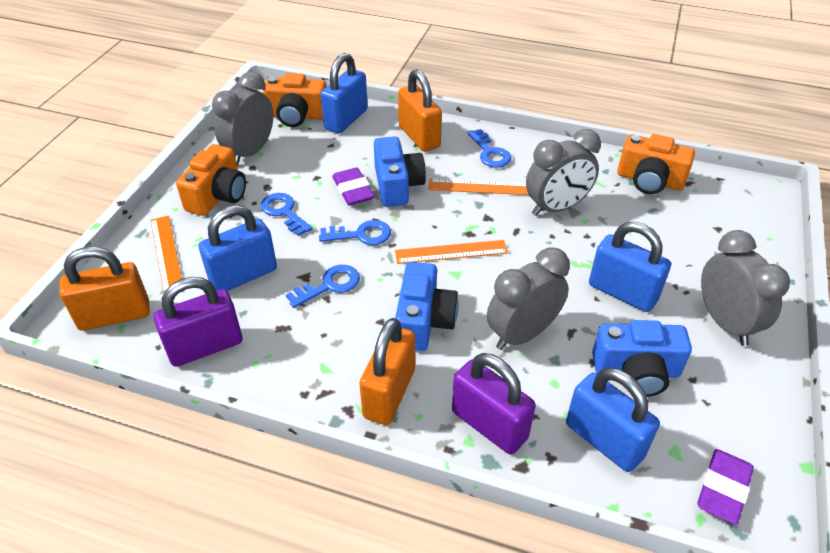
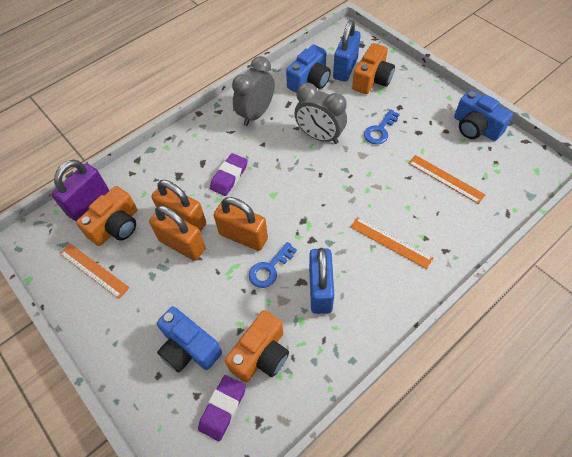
blue key: [261,193,313,236] [286,265,360,308] [319,220,391,245] [468,129,512,168] = 4 -> [249,242,297,288] [364,109,400,144] = 2
blue padlock: [199,205,277,291] [321,53,368,134] [566,368,660,472] [589,222,671,312] = 4 -> [309,248,334,314] [333,20,361,82] = 2
grey clock: [212,72,273,165] [487,248,570,350] [526,129,601,216] [701,230,790,346] = 4 -> [232,56,275,126] [294,83,347,144] = 2
purple padlock: [153,277,242,367] [452,353,536,454] = 2 -> [51,160,109,221] = 1

